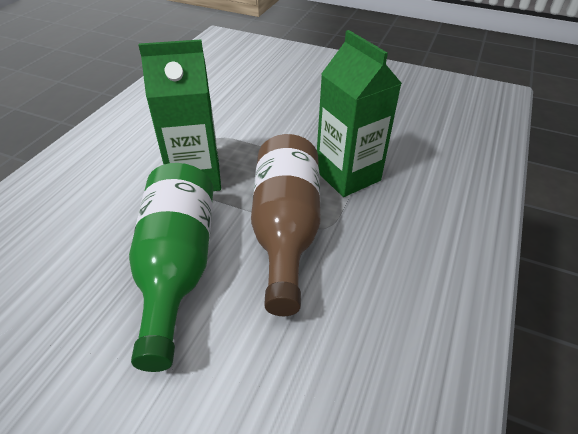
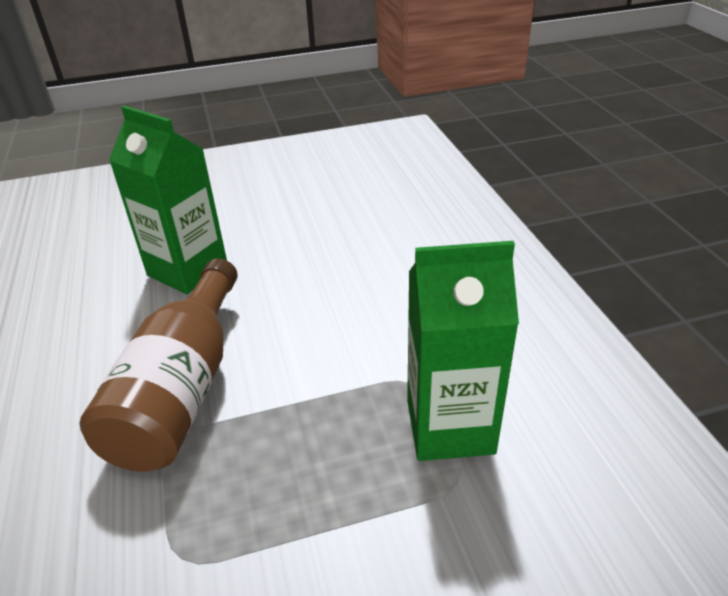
green bottle: [129,163,213,372] = 1 -> none = 0

